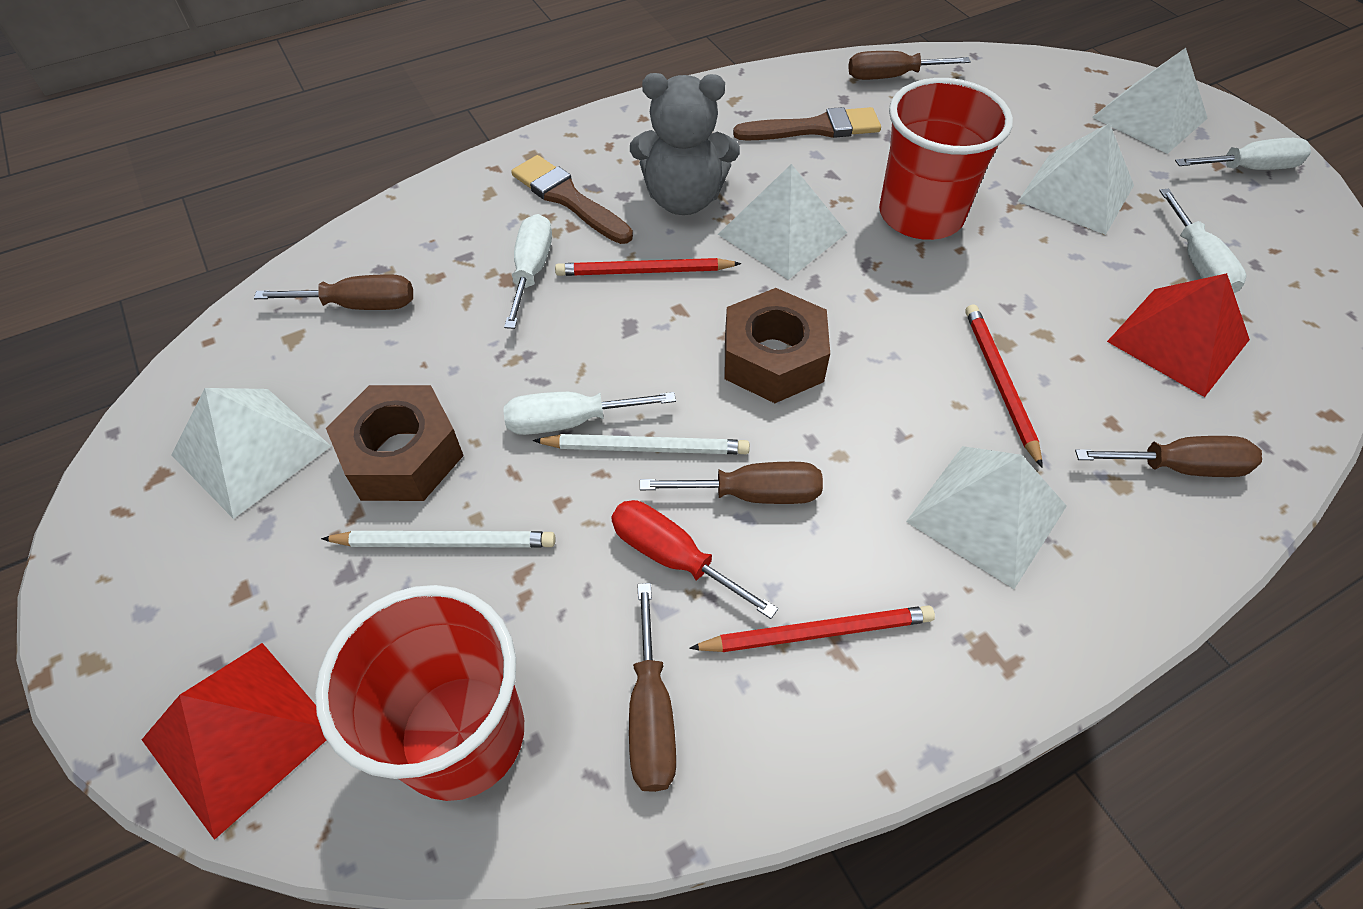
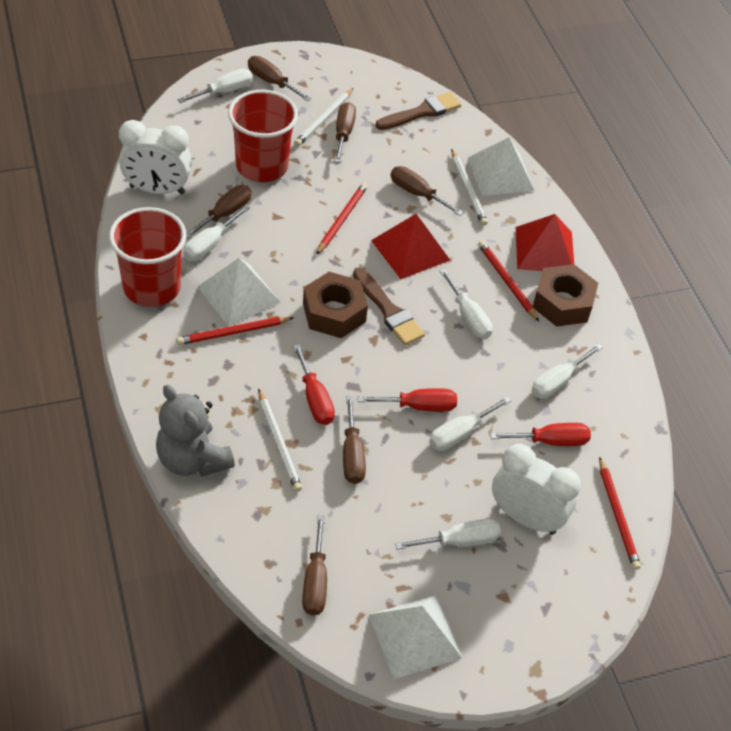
brown screwdriver: [254,274,413,310] [629,583,676,792] [640,462,823,504] [848,51,971,80] [1075,436,1262,477] = 5 -> [186,185,251,238] [248,56,311,101] [302,515,327,615] [334,102,356,163] [343,396,366,484] [391,166,464,216] = 6
red pencil: [555,258,741,276] [689,605,935,652] [965,304,1043,468] = 3 -> [177,317,294,345] [316,183,368,255] [478,241,539,321] [599,457,641,570] = 4
red screwdriver: [611,500,778,619] = 1 -> [293,344,335,425] [357,388,457,412] [490,423,591,446] = 3
white clock: none = 0 -> [119,120,192,194] [492,444,581,535] = 2
white pencil: [321,531,555,548] [533,434,750,454] = 2 -> [258,389,302,492] [294,88,353,146] [451,149,488,226] = 3
white pyramid: [171,388,331,519] [718,164,847,280] [906,446,1067,589] [1018,123,1134,235] [1092,48,1208,154] = 5 -> [197,258,281,327] [369,595,462,679] [468,138,534,196] = 3
white screwdriver: [503,392,676,435] [504,214,552,329] [1159,189,1246,293] [1175,138,1311,170] = 4 -> [177,69,253,103] [183,205,250,261] [395,519,501,550] [429,396,511,451] [439,269,493,339] [532,343,603,399] = 6

